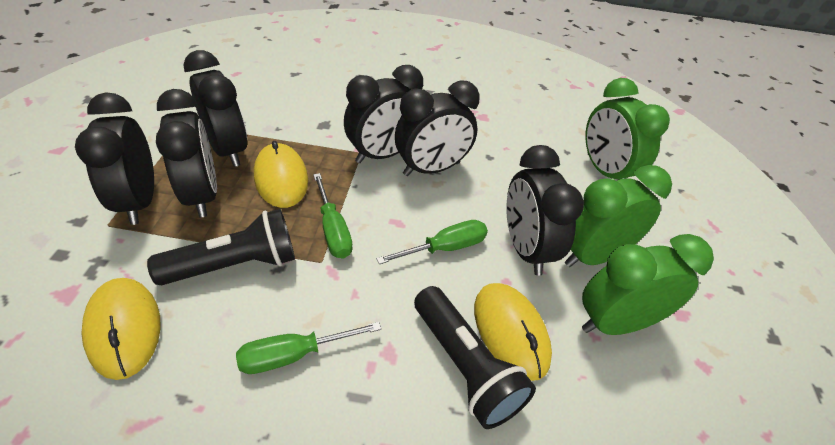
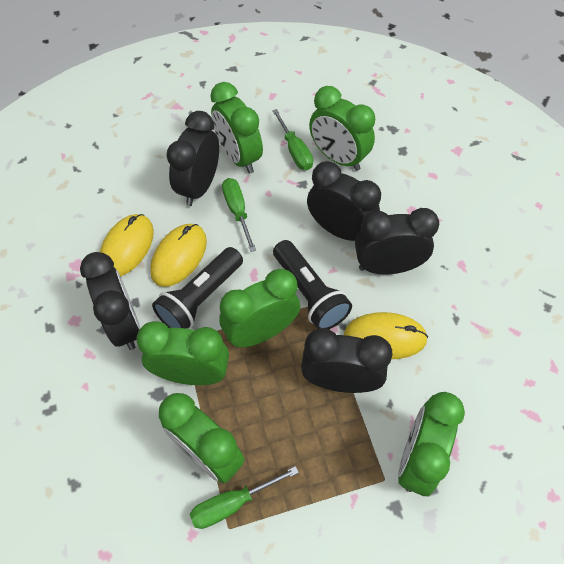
black clock: [75,93,154,225] [156,89,217,218] [184,50,247,167] [344,65,423,163] [395,81,480,176] [506,145,584,276] = 6 -> [80,252,140,350] [167,111,219,206] [301,328,393,393] [307,161,381,241] [355,208,439,274] = 5
green clock: [565,165,672,267] [582,234,714,335] [585,78,670,180] = 3 -> [136,321,229,385] [159,393,244,483] [210,82,263,174] [219,269,300,347] [309,86,375,171] [398,392,465,496] = 6

